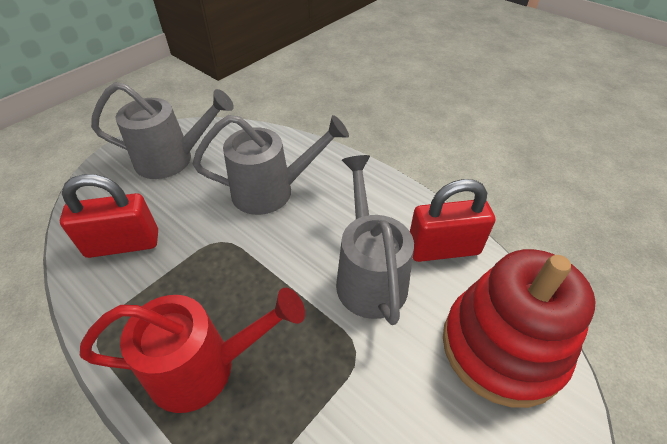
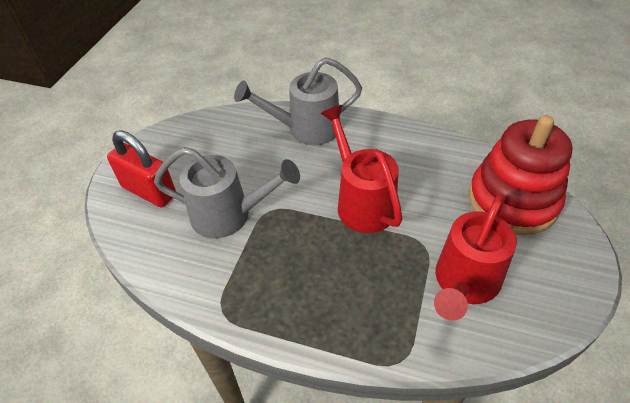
grey watering can: [91,82,234,179] [193,115,349,215] [336,155,414,325] = 3 -> [154,147,300,238] [234,57,362,145] = 2
red padlock: [60,174,158,258] [410,179,495,262] = 2 -> [107,130,176,207] = 1
red watering can: [80,288,305,413] = 1 -> [320,105,402,233] [434,193,517,321] = 2

